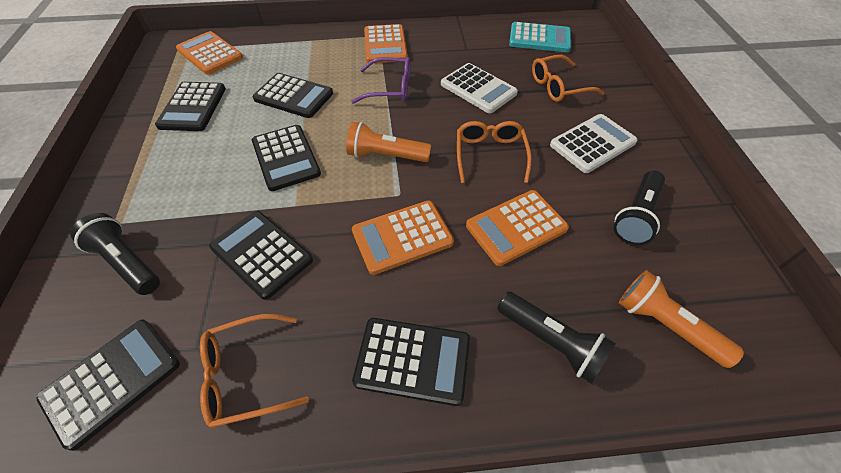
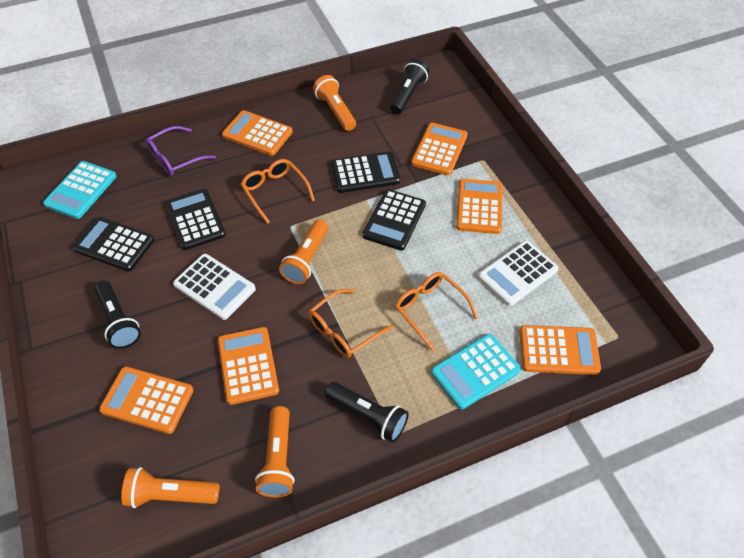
black calculator: [36,319,180,451] [155,82,226,131] [209,211,313,300] [252,125,321,191] [253,73,333,118] [352,318,470,406] = 6 -> [72,217,154,272] [165,189,226,250] [331,151,400,193] [362,189,426,251] = 4
orange calculator: [176,31,243,75] [352,201,454,275] [364,24,408,63] [466,190,569,266] = 4 -> [99,367,194,434] [218,327,279,405] [222,110,293,156] [411,123,468,175] [456,179,503,234] [519,325,601,375] = 6
orange flashlight: [346,122,431,162] [619,270,744,368] = 2 -> [121,467,220,508] [255,406,295,498] [279,220,328,284] [313,75,356,131] = 4
turquoise calculator: [509,22,571,52] = 1 -> [43,161,117,219] [431,334,521,409] = 2

